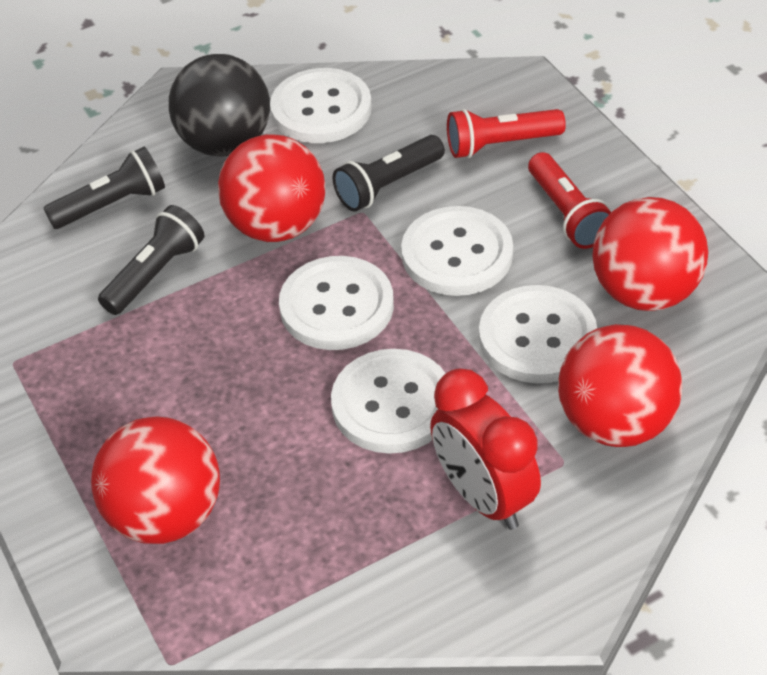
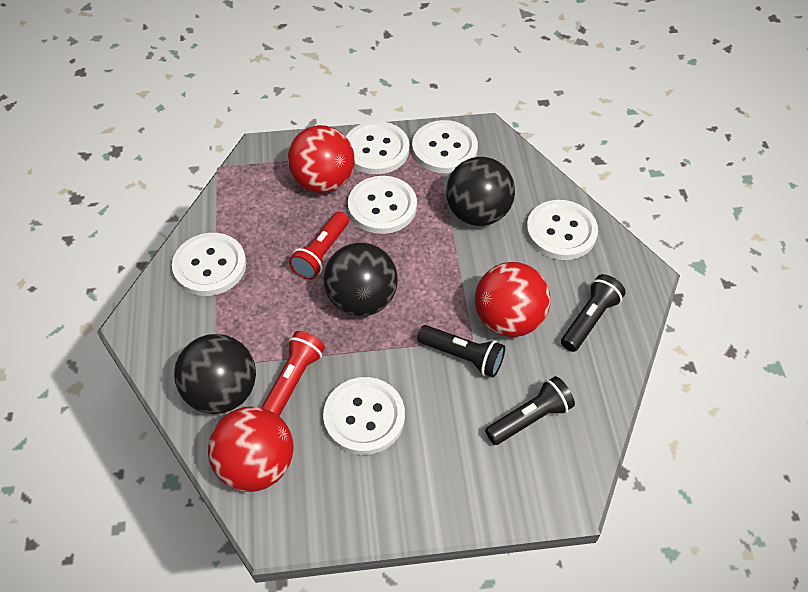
black ball: [169,54,270,156] = 1 -> [174,334,256,414] [324,243,398,317] [446,157,515,226] = 3
red ball: [91,416,220,544] [218,134,325,242] [558,324,682,447] [592,197,708,311] = 4 -> [208,406,294,492] [288,125,355,193] [475,262,551,337] = 3
red clock: [430,369,541,530] = 1 -> none = 0
white button: [270,68,372,143] [279,256,394,350] [331,349,446,454] [401,206,513,296] [479,285,597,384] = 5 -> [172,233,246,296] [323,377,405,455] [346,121,409,174] [348,176,417,234] [412,120,478,173] [526,200,598,260] = 6

